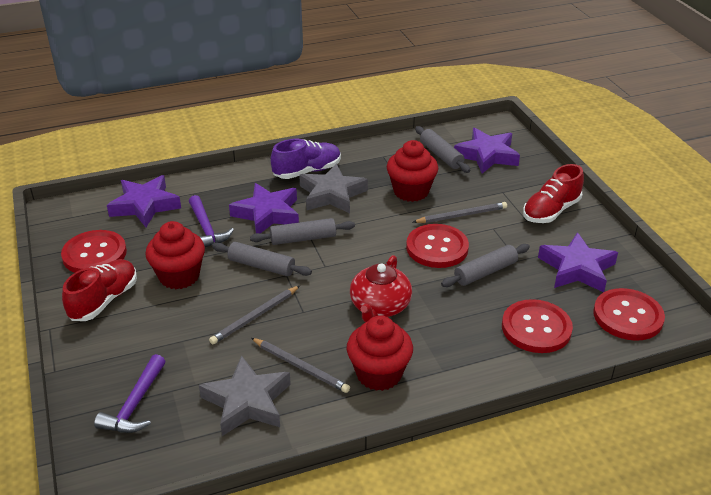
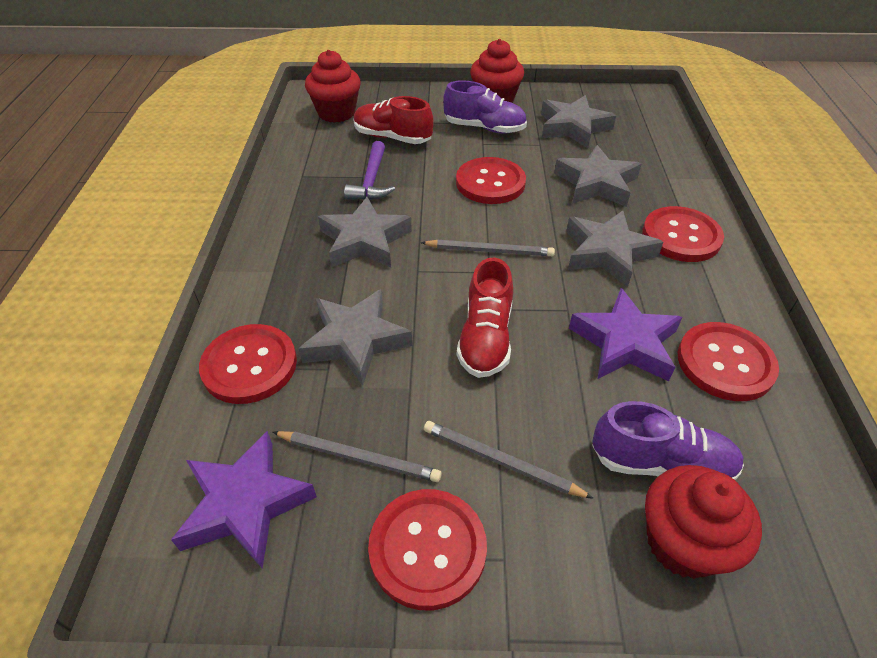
grey rolling pin: [212,242,312,276] [250,218,355,245] [415,126,470,173] [441,244,530,287] = 4 -> none = 0
grey star: [199,355,291,436] [299,163,368,213] = 2 -> [298,289,412,386] [318,197,412,267] [541,95,616,148] [554,145,641,207] [566,210,663,287] = 5
purple hammer: [94,354,166,433] [189,195,234,247] = 2 -> [344,141,395,200] = 1
purple shoe: [270,139,341,179] = 1 -> [443,80,527,134] [592,401,744,480] = 2
purple star: [107,175,181,227] [229,183,299,233] [454,128,520,174] [538,232,618,292] = 4 -> [171,431,317,569] [569,288,682,381] = 2
red button: [61,230,127,273] [406,224,469,268] [502,299,573,353] [593,288,665,341] = 4 -> [199,324,297,404] [368,489,487,610] [456,157,526,204] [642,206,724,262] [678,322,779,401] = 5
red teapot: [350,255,412,322] = 1 -> none = 0

